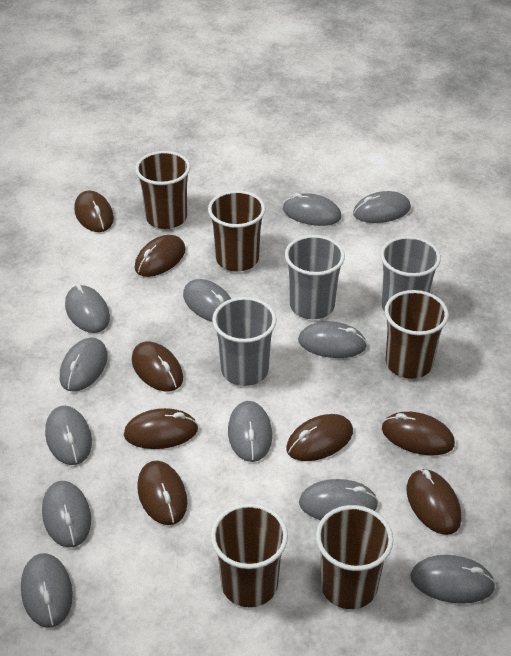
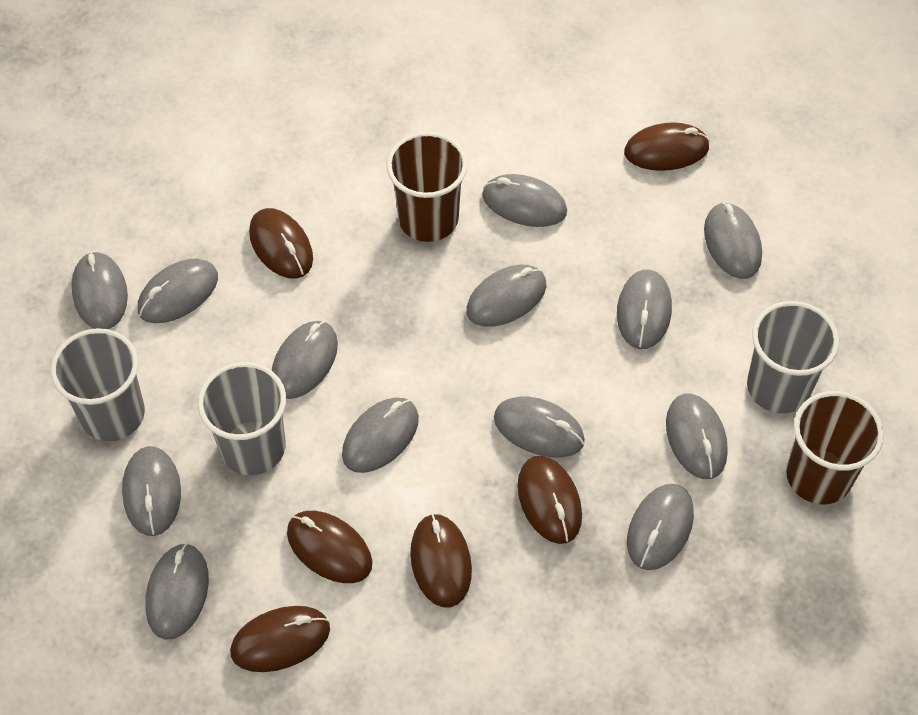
brown cup: [135,151,190,229] [208,190,265,272] [211,503,288,607] [316,505,393,609] [385,290,449,379] = 5 -> [387,132,468,242] [786,391,884,504] = 2
brown mouse: [74,190,114,232] [124,408,198,449] [132,342,183,392] [135,235,186,277] [137,461,187,525] [286,414,353,461] [382,412,455,456] [407,469,461,535] = 8 -> [230,606,330,672] [249,208,313,279] [287,511,373,583] [410,514,472,608] [517,456,582,544] [624,122,710,171] = 6
grey mouse: [21,553,73,628] [42,481,91,548] [45,406,92,465] [60,338,108,392] [65,283,110,333] [183,279,231,322] [228,401,272,462] [283,193,342,226] [298,321,367,358] [299,479,378,520] [353,191,411,223] [410,555,496,604] = 12 -> [71,251,128,329] [122,446,181,536] [138,259,218,323] [145,543,209,640] [272,321,338,399] [342,398,419,473] [466,265,546,327] [482,174,567,227] [494,397,585,457] [617,269,672,349] [627,484,694,570] [666,394,728,479] [704,202,762,279] = 13

